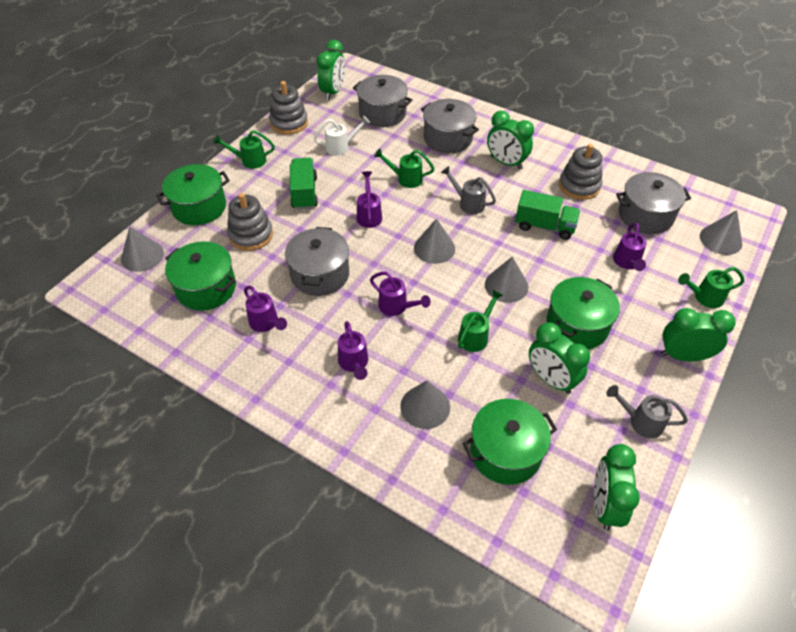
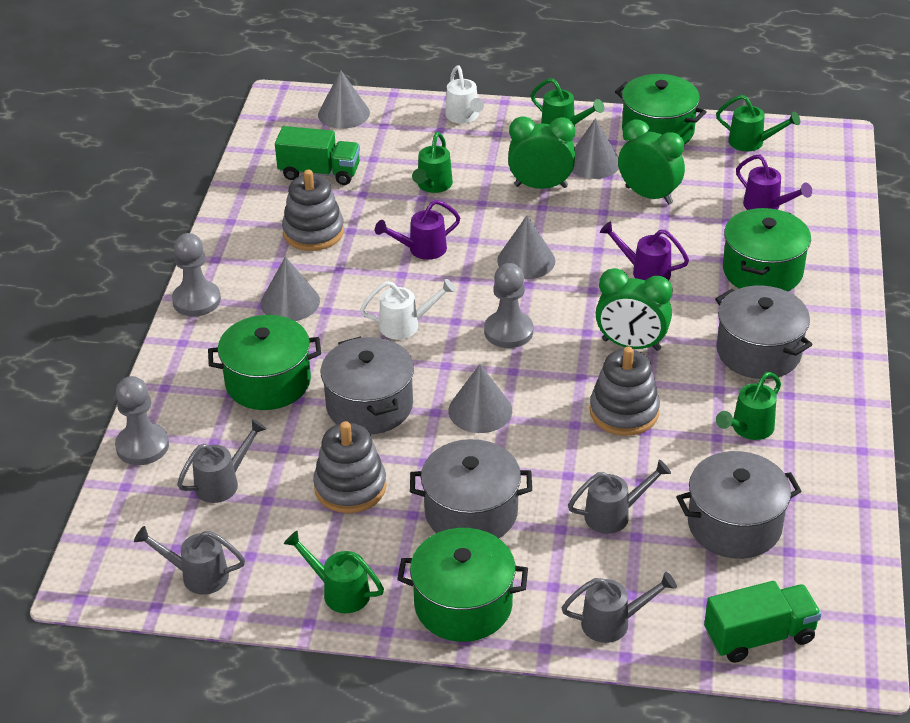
green clock: [317,40,345,100] [487,111,534,170] [529,323,590,394] [594,444,640,531] [661,308,736,361] = 5 -> [508,116,575,189] [596,268,673,351] [618,119,685,205] = 3
green watering can: [213,130,275,169] [374,149,435,188] [458,289,503,352] [678,267,744,308] = 4 -> [284,530,384,613] [412,132,453,193] [531,78,604,126] [716,95,800,151] [716,372,781,440] = 5
grey pawn: none = 0 -> [115,376,169,465] [172,233,221,316] [484,263,533,348] = 3
grey watering can: [441,166,496,214] [606,385,688,438] = 2 -> [134,526,245,595] [177,419,267,503] [562,571,677,643] [568,460,671,534] = 4
purple watering can: [244,286,287,332] [338,321,368,380] [357,171,382,228] [370,272,430,316] [613,223,647,271] = 5 -> [375,200,461,260] [600,221,689,281] [736,154,812,210] = 3
white watering can: [314,115,370,156] = 1 -> [360,278,456,340] [445,66,484,124] = 2

